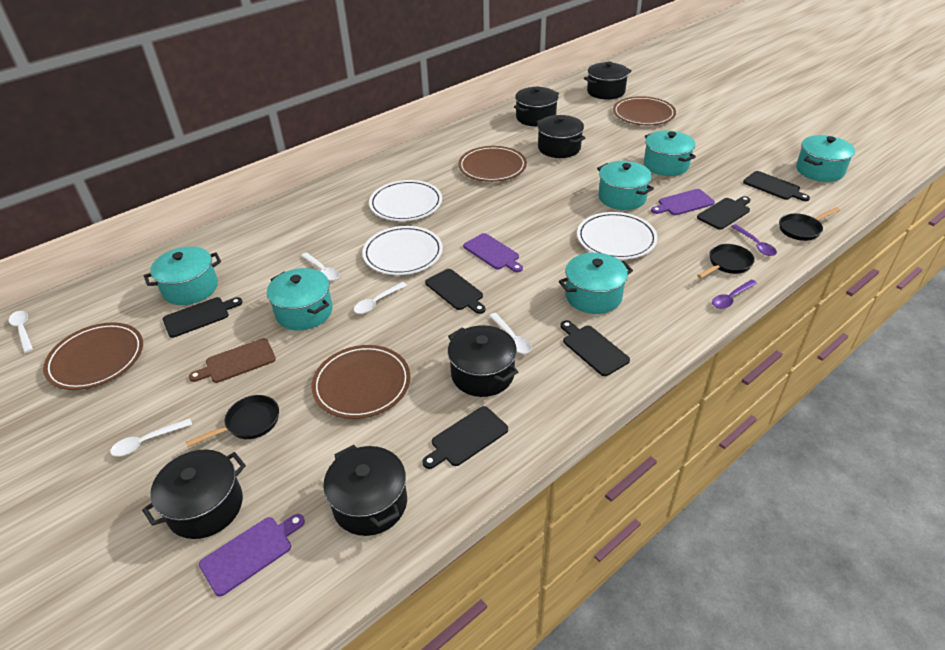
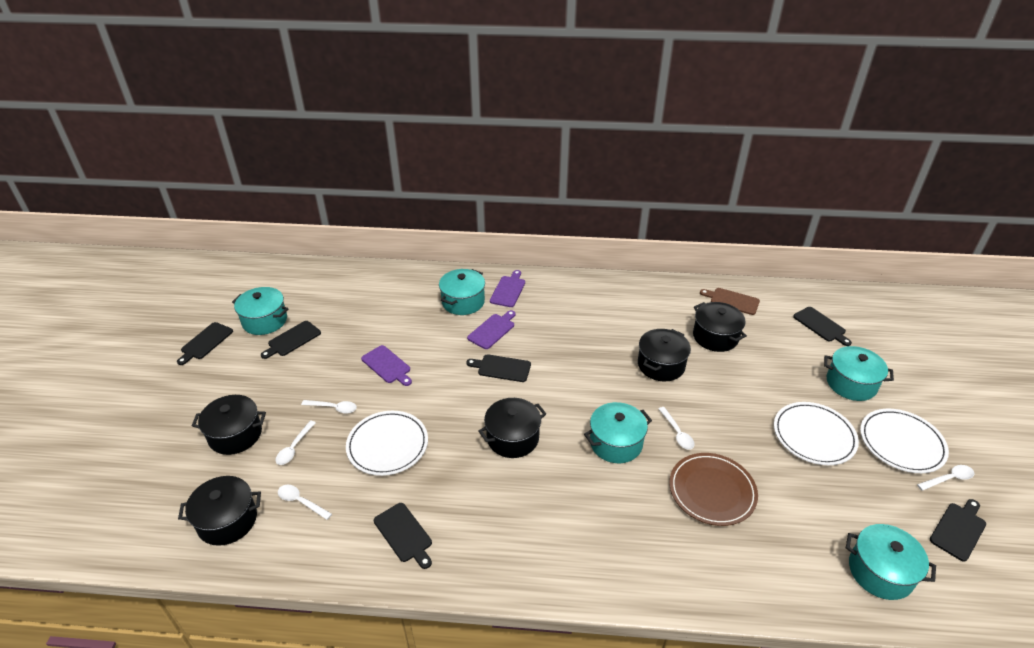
black pan: [186,395,279,447] [697,244,755,278] [779,207,840,241] = 3 -> none = 0
black pot: [142,449,246,539] [323,445,407,536] [448,325,518,397] [514,86,559,126] [537,115,585,158] [584,62,632,99] = 6 -> [178,476,261,546] [192,395,266,455] [478,398,546,458] [638,329,691,381] [693,302,747,352] = 5
brown plate: [43,322,143,390] [311,345,411,419] [458,146,527,182] [613,96,676,125] = 4 -> [669,453,758,526] = 1
purple spoon: [712,279,757,309] [731,224,777,256] = 2 -> none = 0
turquoise pot: [144,246,221,305] [267,268,333,331] [559,253,633,314] [597,161,654,210] [644,130,696,176] [796,135,855,182] = 6 -> [232,287,288,335] [439,269,485,315] [584,402,652,463] [824,346,894,401] [846,524,936,600] = 5

